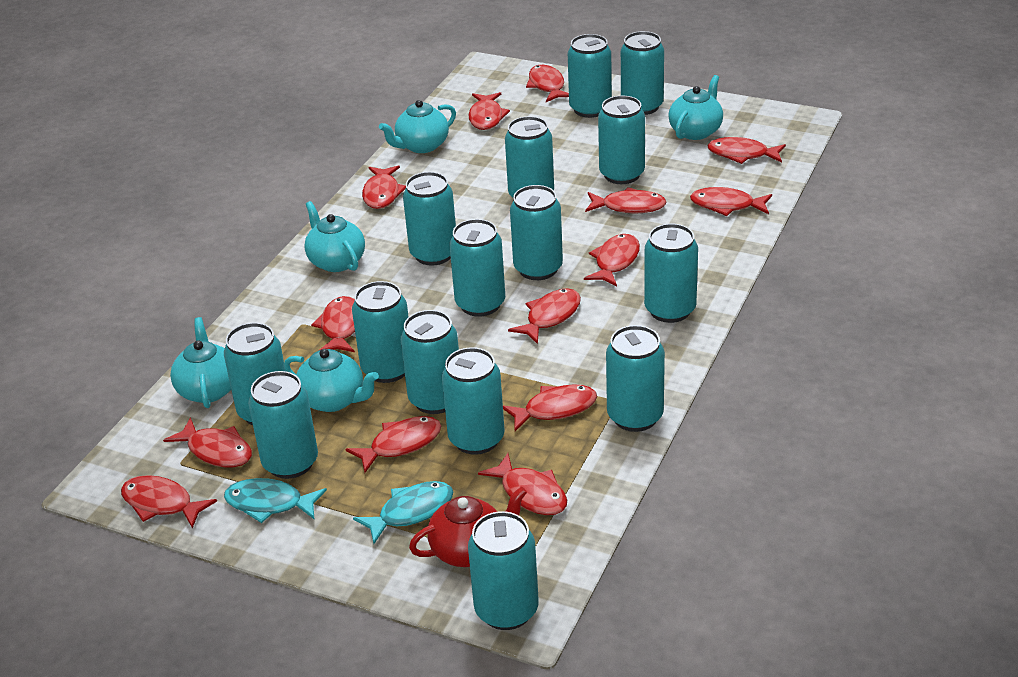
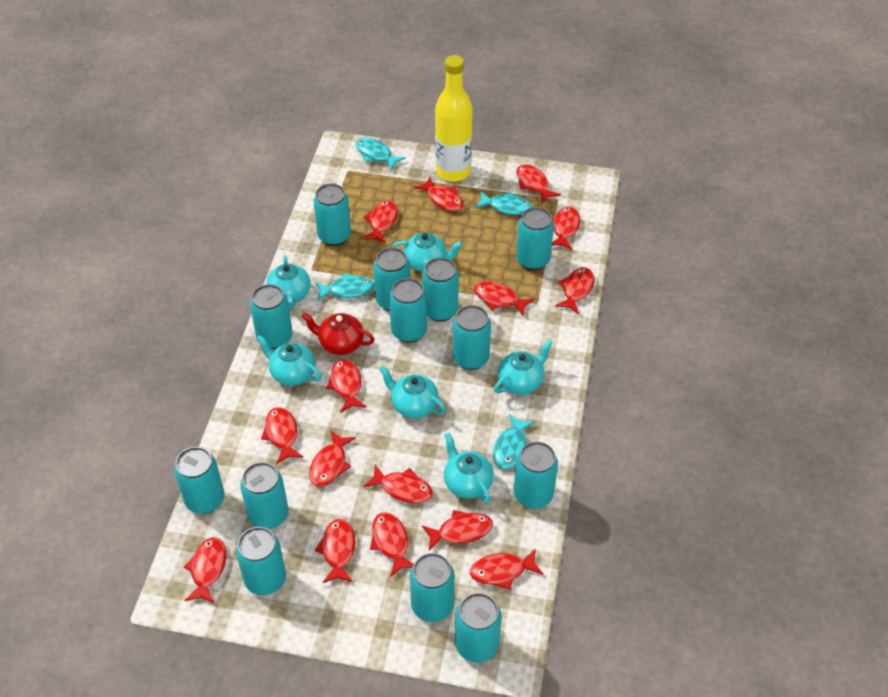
red fish: [121,475,217,529] [163,417,252,467] [311,296,355,352] [346,416,441,473] [362,165,406,209] [469,92,510,130] [478,453,567,515] [503,384,597,431] [508,289,581,344] [526,65,569,102] [584,234,640,287] [585,187,666,214] [690,187,772,216] [707,137,786,164] = 14 -> [184,537,227,603] [261,407,304,464] [309,430,356,487] [315,519,355,583] [326,359,367,413] [362,200,398,243] [363,465,433,503] [370,512,414,577] [414,176,464,212] [422,510,493,551] [470,548,543,590] [474,281,534,317] [516,164,561,204] [552,207,581,250] [555,267,595,314] = 15
turquoise can: [224,323,286,425] [248,371,318,479] [352,281,409,383] [401,310,459,414] [403,172,456,266] [442,347,505,455] [450,219,505,317] [468,511,539,630] [505,116,554,197] [510,185,563,280] [568,34,612,118] [598,95,645,184] [606,325,665,432] [621,31,664,115] [644,224,698,323] = 15 -> [174,447,224,514] [236,527,286,595] [240,462,288,529] [250,284,293,349] [313,183,351,246] [373,248,411,311] [389,278,427,343] [410,553,455,622] [422,257,459,322] [453,305,491,370] [455,593,502,663] [514,442,558,509] [516,207,554,270] = 13
turquoise fish: [224,478,327,523] [353,481,453,544] = 2 -> [315,273,375,301] [355,138,406,170] [475,191,533,215] [493,414,535,469] = 4
turquoise teapot: [170,317,231,408] [284,349,379,412] [304,201,365,272] [379,100,456,153] [668,75,723,140] = 5 -> [256,335,322,386] [266,255,310,309] [379,366,446,418] [392,232,463,272] [444,433,494,504] [494,340,553,394] = 6
yellow bottle: none = 0 -> [435,55,473,182] = 1

